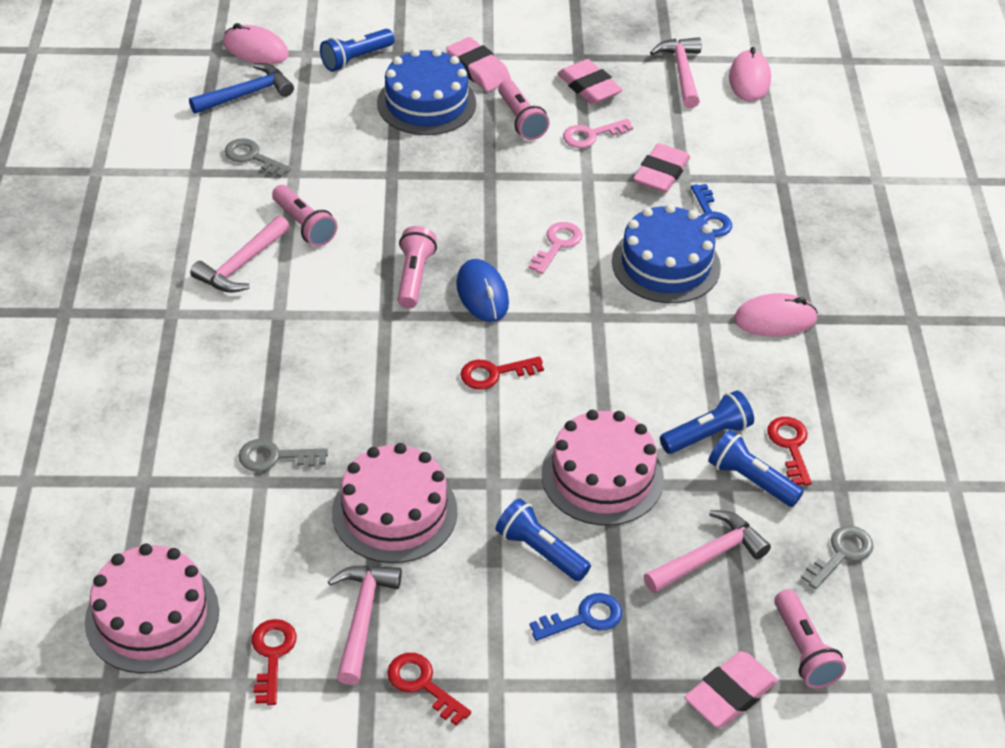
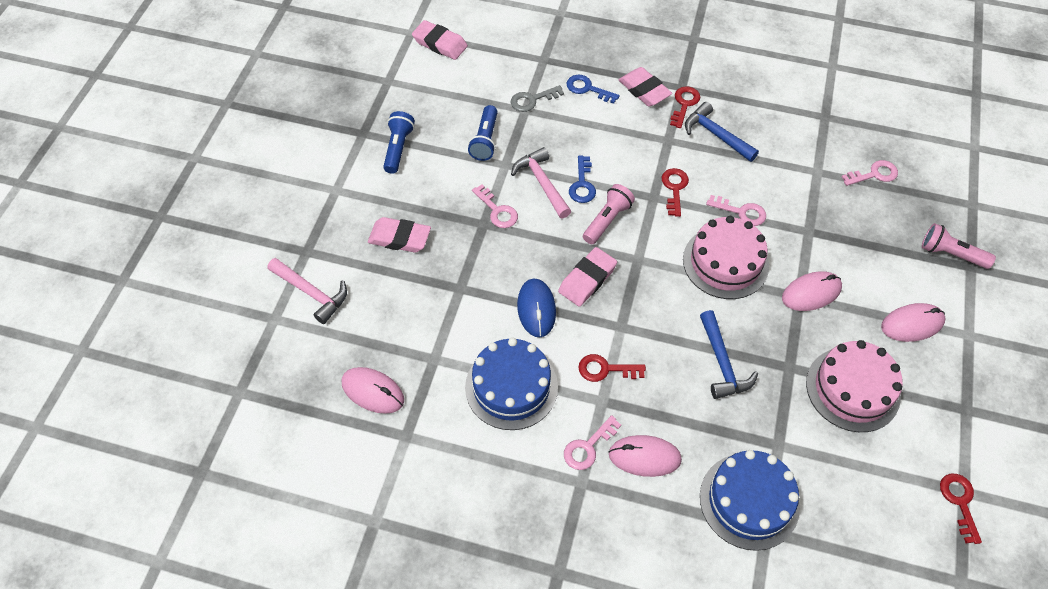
blue flashlight: [320,29,394,72] [496,498,591,582] [660,390,754,454] [708,430,804,507] = 4 -> [383,111,415,174] [468,105,498,161] = 2
blue hammer: [189,63,294,114] = 1 -> [685,102,759,162] [700,310,758,399] = 2
grey key: [225,138,291,177] [238,439,328,472] [801,526,873,589] = 3 -> [511,85,564,112] = 1
pink cake: [85,544,219,673] [332,443,457,563] [542,410,664,526] = 3 -> [683,216,769,299] [806,340,903,432] = 2
pink flashlight: [272,185,337,247] [397,226,437,309] [498,80,549,140] [774,589,846,689] = 4 -> [583,184,635,244] [922,223,996,269] = 2
pink hammer: [190,216,290,293] [328,565,402,685] [644,510,771,593] [650,37,702,108] = 4 -> [268,258,347,324] [511,147,571,218] = 2
pink key: [529,222,582,274] [563,119,633,148] = 2 -> [472,184,518,228] [564,415,621,470] [706,195,766,226] [842,160,898,186] = 4
pink mouse: [223,23,289,64] [729,47,771,102] [734,293,818,337] = 3 -> [342,367,404,414] [609,435,682,477] [782,271,842,311] [881,303,946,342] = 4

